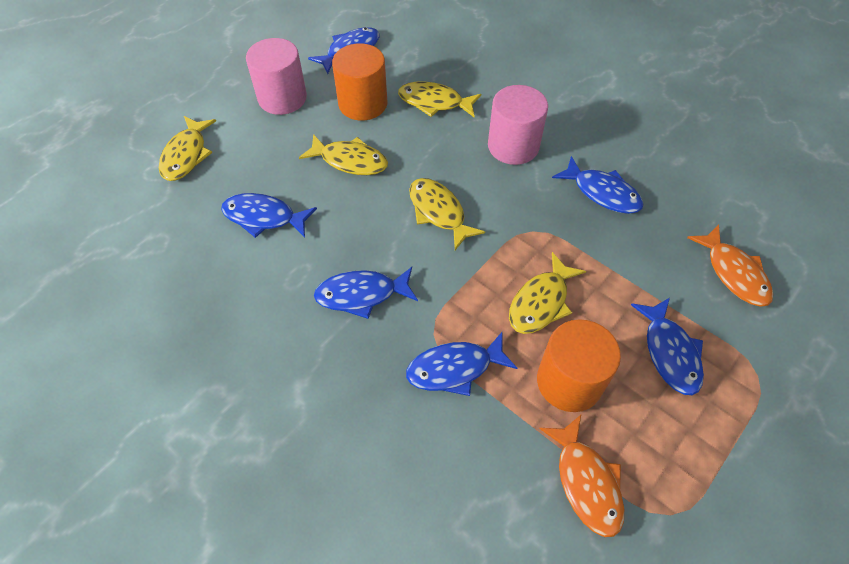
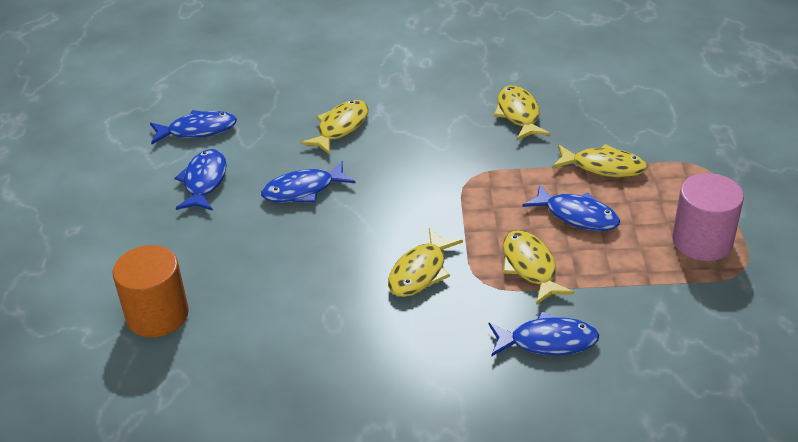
blue fish: [221,193,317,238] [308,27,379,74] [314,267,418,319] [406,332,517,396] [552,156,644,214] [631,298,704,395] = 6 -> [150,110,237,144] [175,149,227,210] [261,161,355,203] [489,312,599,357] [522,184,620,231] = 5
orange cylinder: [332,43,387,121] [537,319,621,412] = 2 -> [113,245,189,337] = 1
orange fish: [539,415,624,537] [687,224,773,307] = 2 -> none = 0
pink cylinder: [246,38,307,115] [488,85,548,165] = 2 -> [672,173,744,261] = 1

